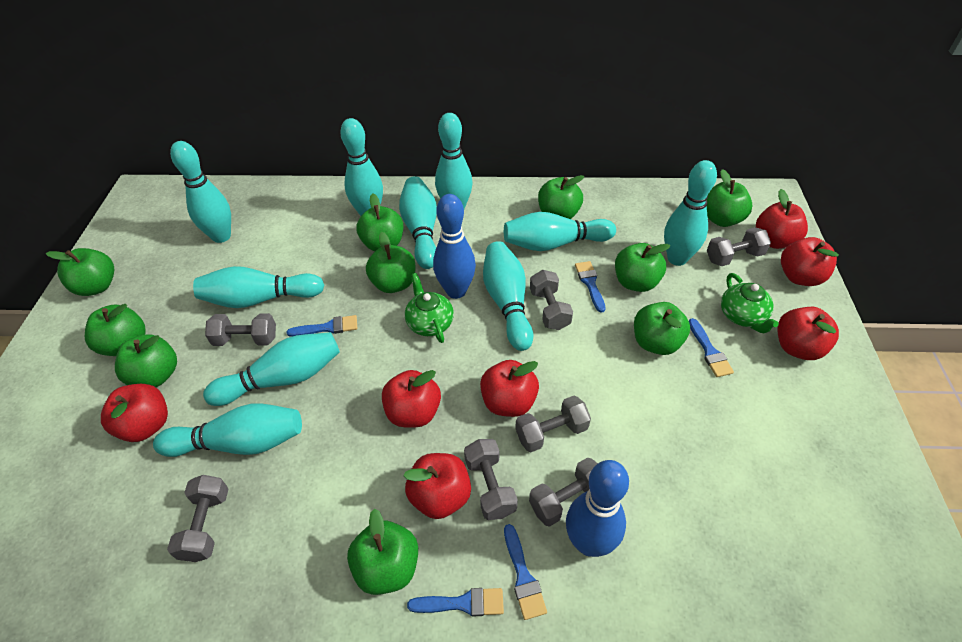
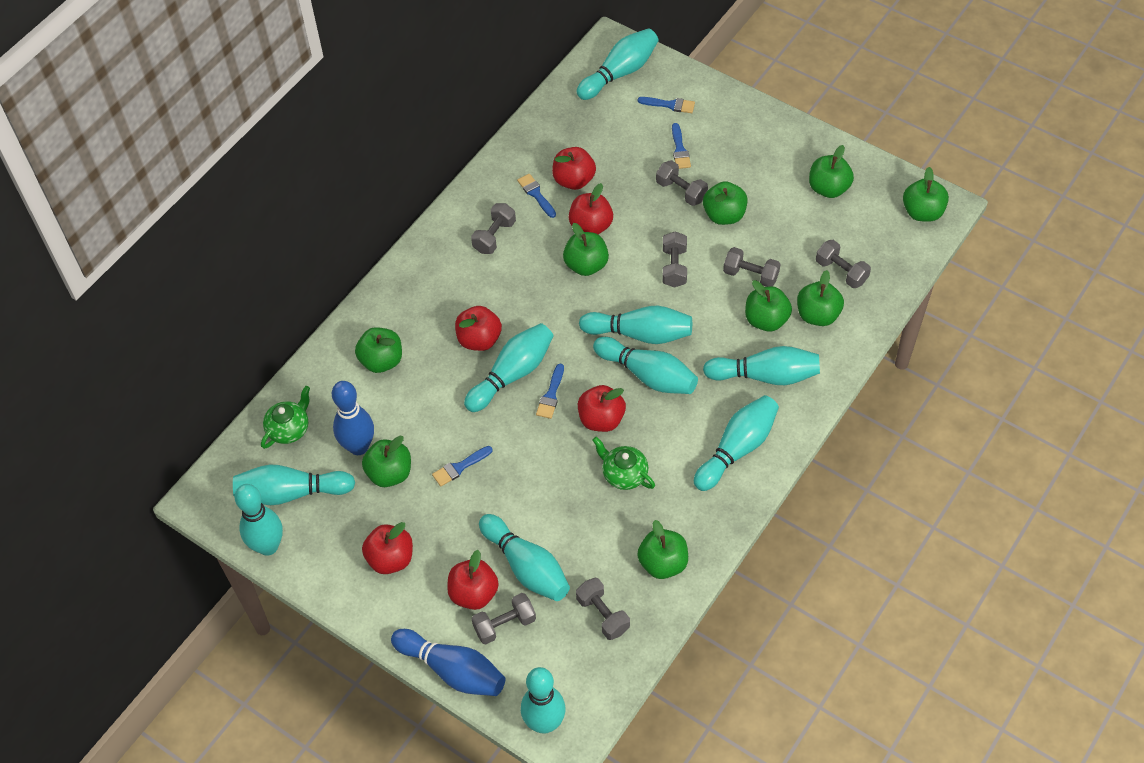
green apple: [46,248,114,296] [85,304,146,356] [115,334,177,387] [347,508,418,595] [356,193,403,251] [366,232,415,293] [538,175,584,219] [615,243,670,292] [634,302,690,355] [707,169,752,227] = 10 -> [355,327,402,373] [362,436,411,487] [563,223,609,276] [637,520,688,579] [703,181,748,225] [745,280,792,332] [797,270,844,326] [809,145,854,198] [903,167,949,222] = 9
red apple: [101,384,168,442] [382,370,441,428] [403,453,471,519] [480,360,539,417] [756,189,808,249] [777,307,839,360] [781,237,839,286] = 7 -> [362,522,413,574] [447,550,499,610] [455,306,502,351] [552,147,596,190] [569,183,613,234] [578,385,626,432] = 6

